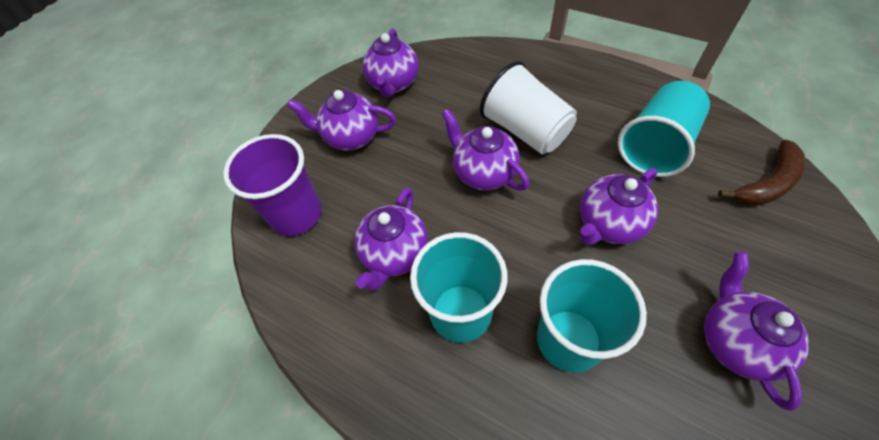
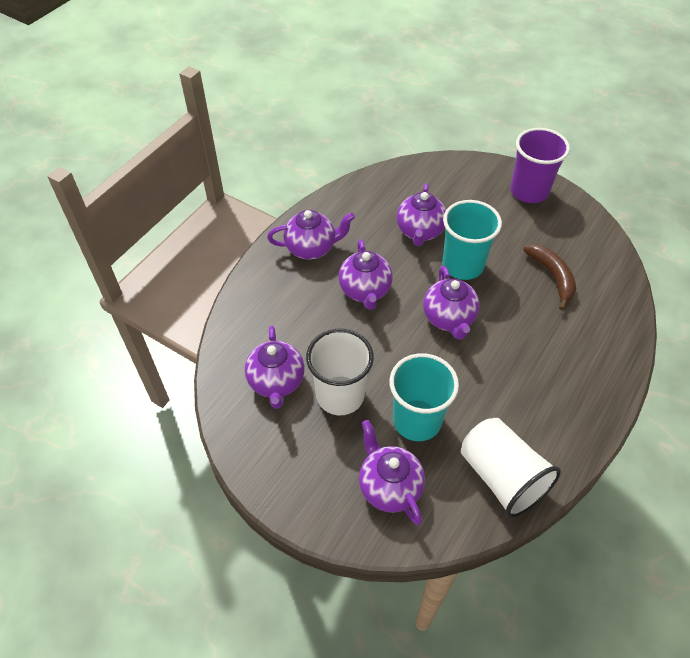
turquoise cup: [410,232,508,343] [537,259,647,373] [618,81,710,177] = 3 -> [389,353,459,441] [442,200,502,280] = 2
white cup: [480,61,577,154] = 1 -> [306,329,374,415] [461,418,561,518] = 2

